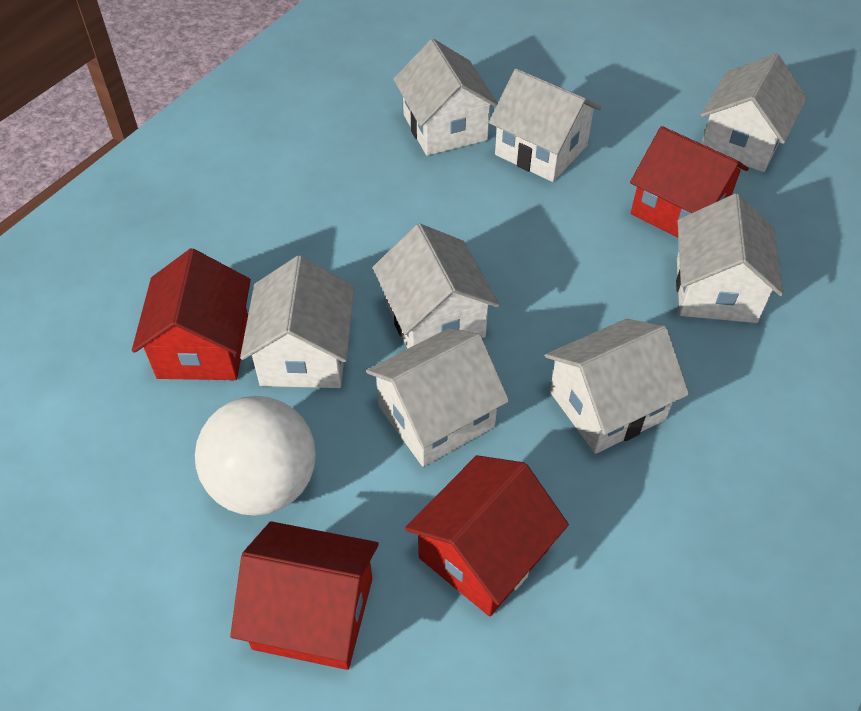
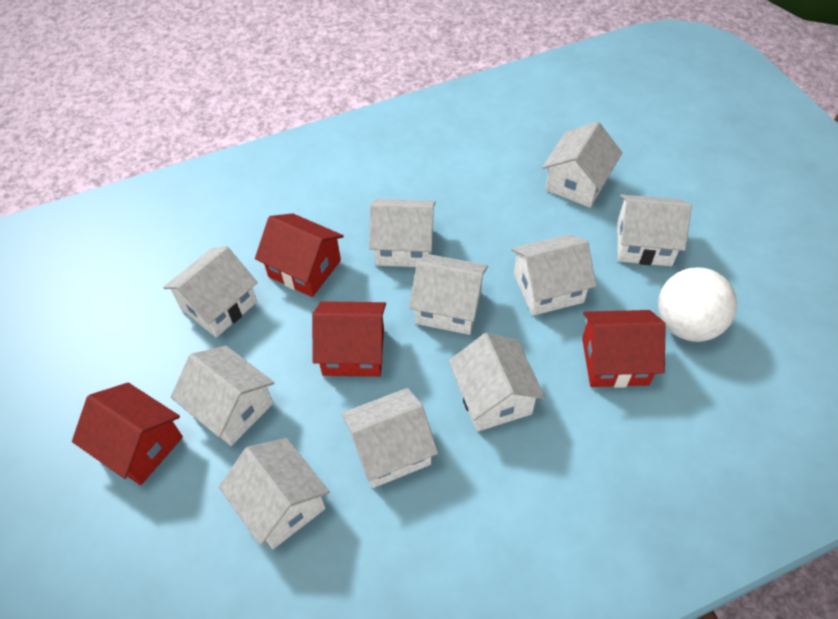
white house: [240,255,354,388] [366,328,509,467] [373,223,500,349] [393,39,498,156] [489,69,602,182] [545,319,689,454] [676,193,784,323] [701,53,807,172] = 8 -> [163,246,258,338] [171,346,274,446] [219,438,330,549] [341,388,438,488] [369,199,436,267] [409,254,488,335] [449,333,545,432] [511,234,596,316] [542,122,623,208] [617,194,692,266] = 10

